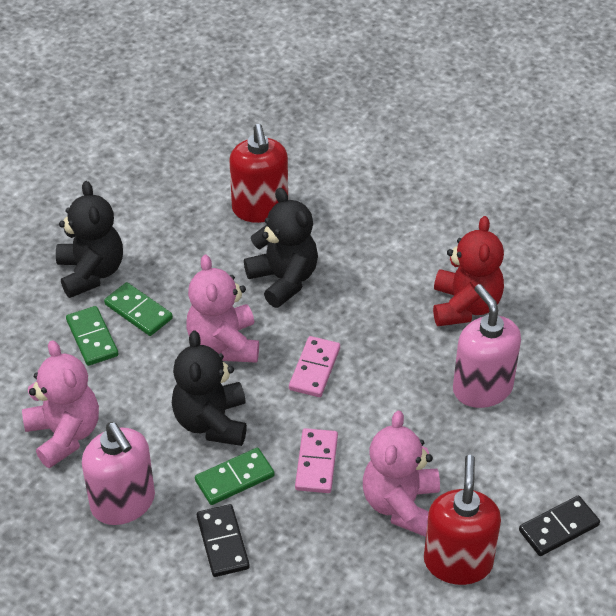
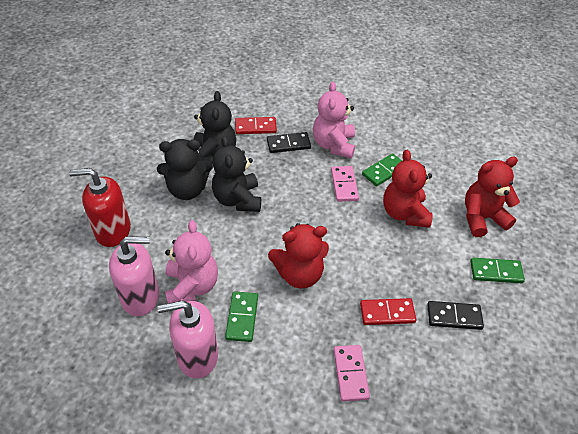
pink teddy bear: [22,340,99,468] [186,255,259,363] [363,411,440,537] = 3 -> [165,220,218,303] [313,81,355,158] = 2
red domino: none = 0 -> [235,117,277,134] [360,298,416,325] = 2
red soap dispenser: [229,124,288,223] [424,455,501,585] = 2 -> [69,168,131,247] = 1
red teddy bear: [433,216,504,326] = 1 -> [268,223,329,288] [383,150,433,228] [465,157,520,237] = 3

